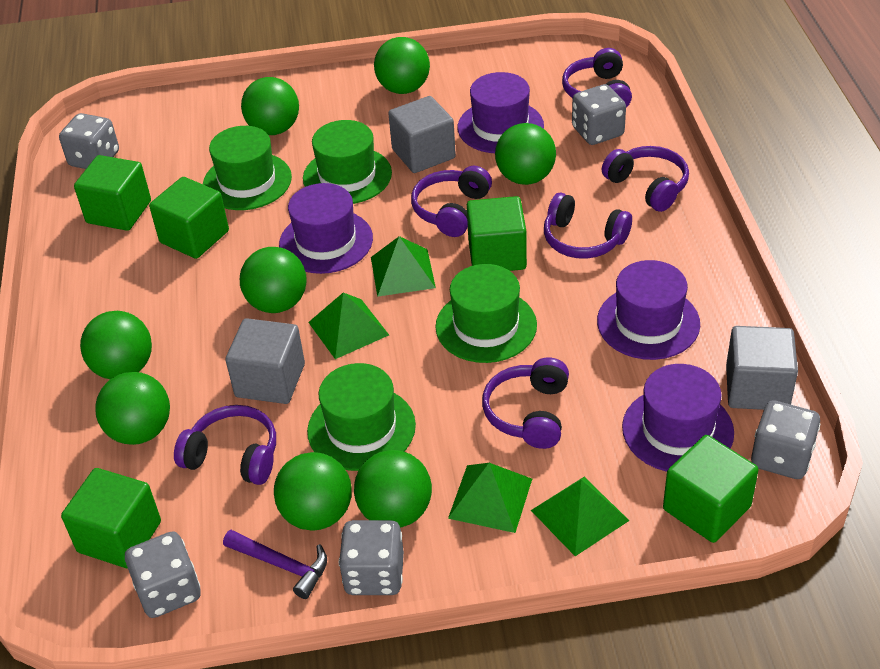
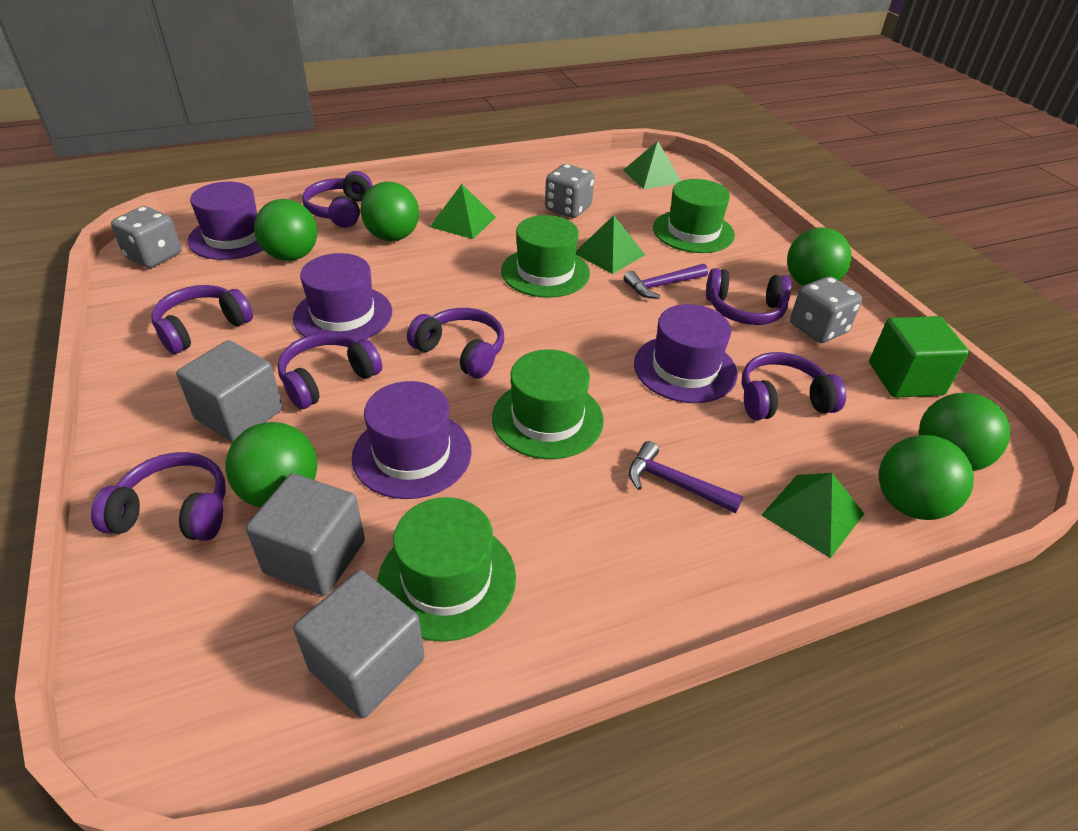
green ball: [80,311,152,379] [95,372,170,445] [240,247,307,313] [241,77,299,135] [274,452,352,531] [354,450,432,528] [374,37,430,94] [495,123,556,185] = 8 -> [225,422,317,508] [254,199,318,261] [361,182,419,241] [787,227,851,286] [879,435,974,520] [919,393,1010,471] = 6
green cube: [61,468,161,569] [74,155,151,231] [149,177,229,259] [467,196,527,271] [663,435,758,543] = 5 -> [869,316,969,398] = 1
grey dice: [59,113,119,169] [125,531,201,618] [339,520,404,595] [572,84,626,145] [751,400,820,479] = 5 -> [111,206,182,268] [545,164,594,218] [790,276,862,343] = 3
purple hammer: [223,530,327,599] = 1 -> [624,264,708,299] [629,441,743,513] = 2
purple headphones: [174,405,276,485] [411,166,492,237] [482,358,569,449] [544,193,632,259] [562,48,632,107] [602,146,689,212] = 6 -> [91,452,226,541] [151,285,253,354] [278,332,382,409] [302,171,372,228] [407,308,504,378] [706,268,791,325] [742,352,846,420] = 7

